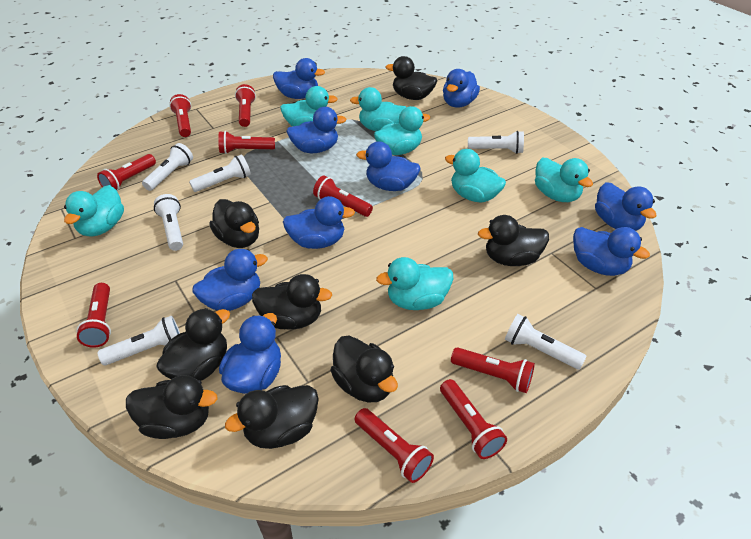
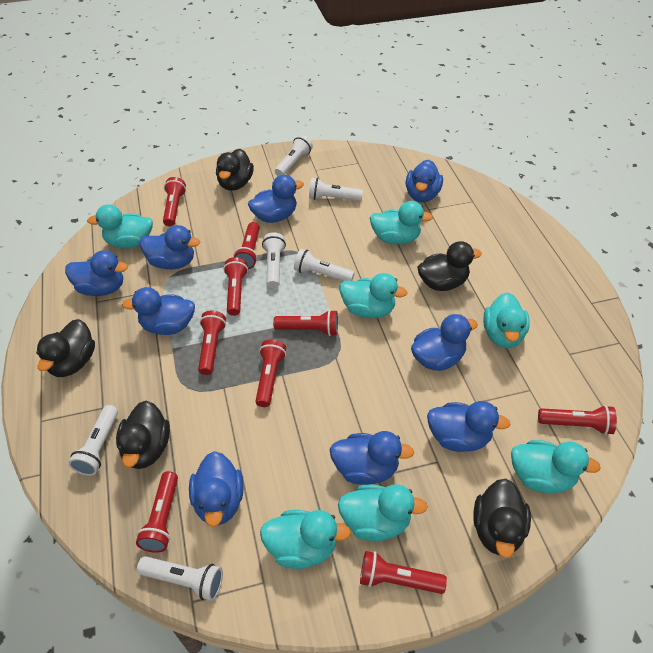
black duck: [126,375,218,439] [156,308,230,381] [210,199,259,248] [225,385,319,449] [252,274,332,329] [330,335,398,402] [385,56,437,100] [478,215,549,266] = 8 -> [36,319,95,377] [116,401,170,469] [216,149,254,191] [417,241,482,291] [473,479,531,558] = 5

